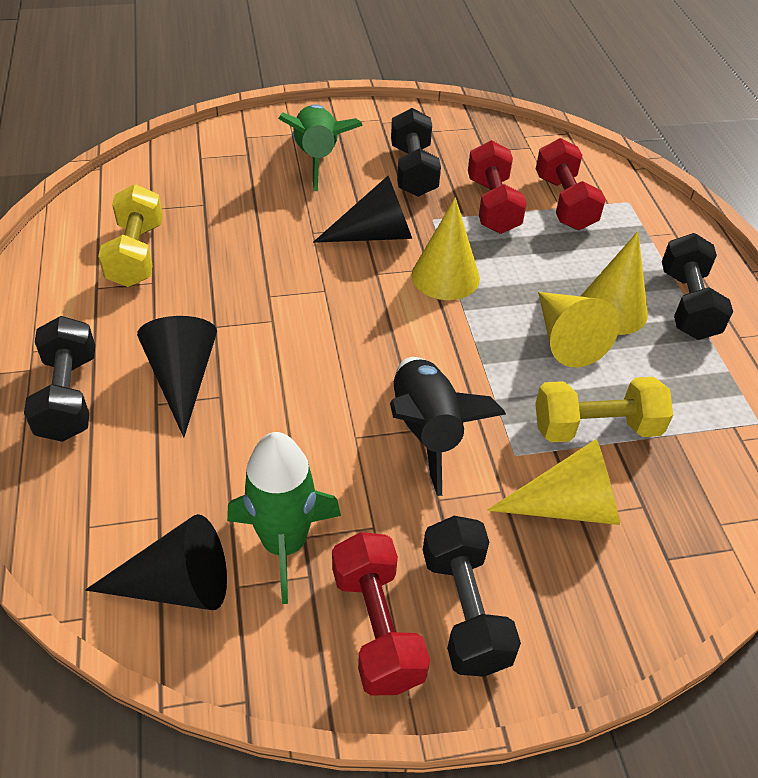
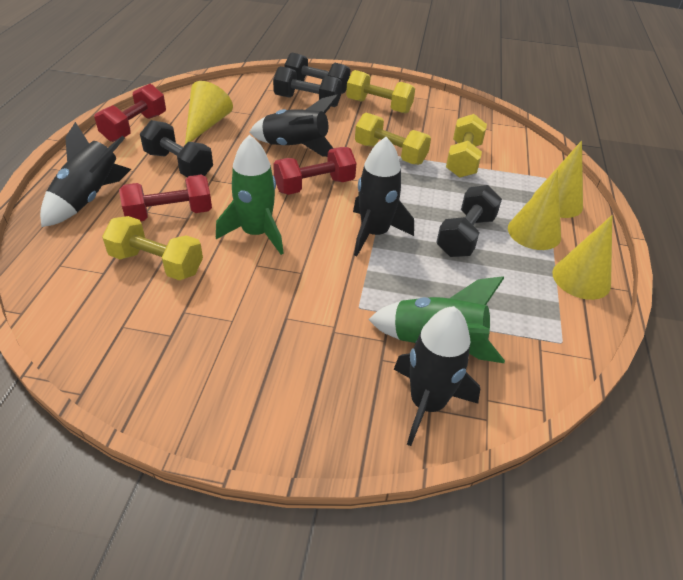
black cone: [85,514,227,610] [137,316,217,438] [313,176,412,243] = 3 -> none = 0
black rocket: [390,357,506,496] = 1 -> [40,122,131,227] [249,94,339,157] [353,137,414,256] [394,306,480,446] = 4
yellow dumbbell: [98,184,163,287] [535,377,673,442] = 2 -> [102,216,203,280] [346,70,415,114] [355,113,431,165] [446,114,487,178] = 4

